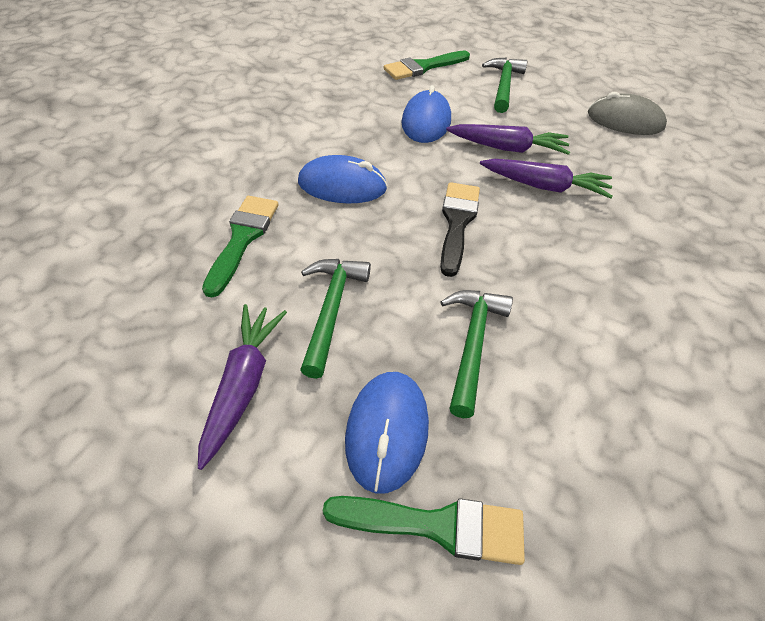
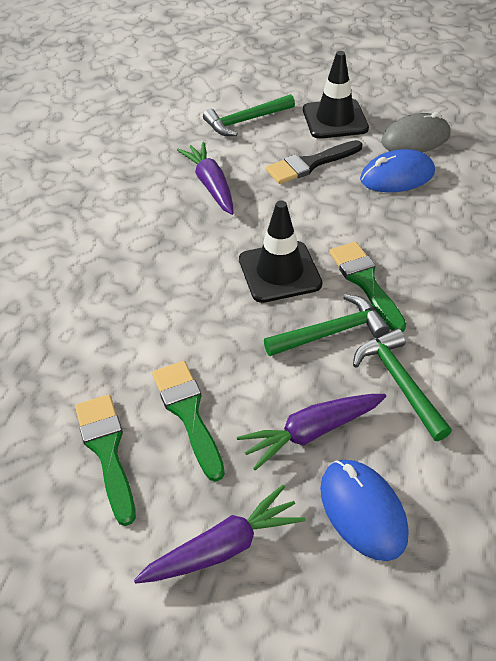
black traffic cone: none = 0 -> [239,201,322,303] [303,51,369,139] = 2
blue mouse: [298,155,387,203] [345,372,429,494] [401,85,451,143] = 3 -> [320,460,409,561] [360,149,435,192] = 2

